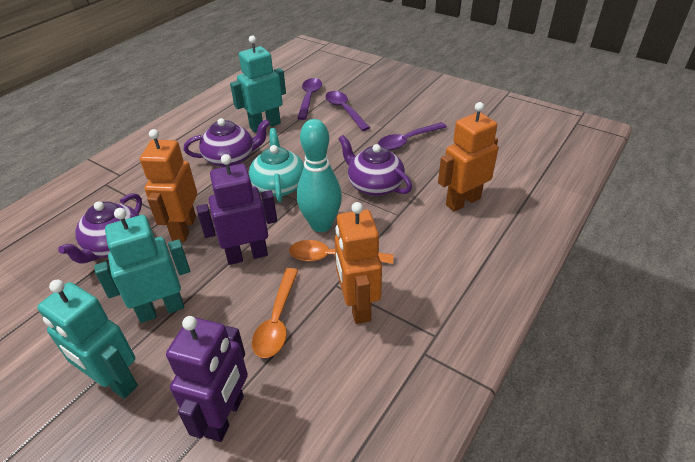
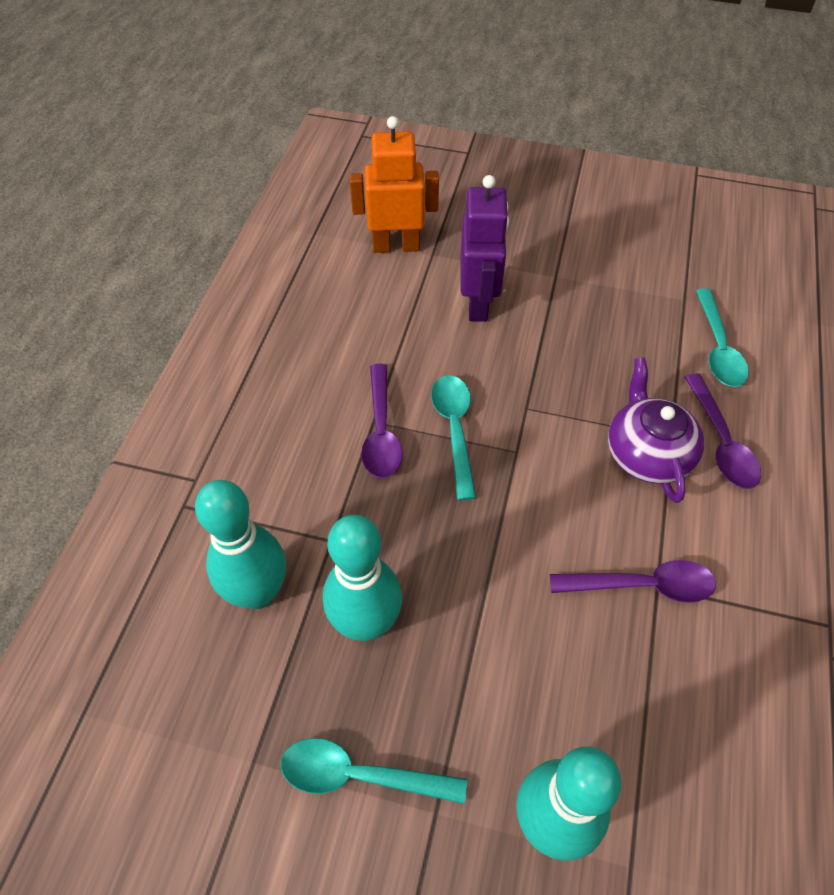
orange robot: [140,129,197,242] [335,202,382,324] [438,102,498,212] = 3 -> [350,116,439,253] = 1
orange spoon: [252,268,298,358] [289,240,394,264] = 2 -> none = 0
purple robot: [166,316,248,442] [196,154,277,265] = 2 -> [460,175,509,322] = 1
purple teapot: [58,193,142,264] [184,118,270,167] [338,135,412,196] = 3 -> [608,358,704,503] = 1
turquoise bowling pin: [297,119,342,232] = 1 -> [195,480,286,609] [323,515,402,641] [516,747,621,861] = 3
turquoise robot: [37,280,138,399] [94,208,190,323] [230,36,286,133] = 3 -> none = 0
turquoise spoon: none = 0 -> [281,738,467,804] [431,375,476,500] [696,289,749,387] = 3
turquoise teapot: [249,128,304,202] = 1 -> none = 0

